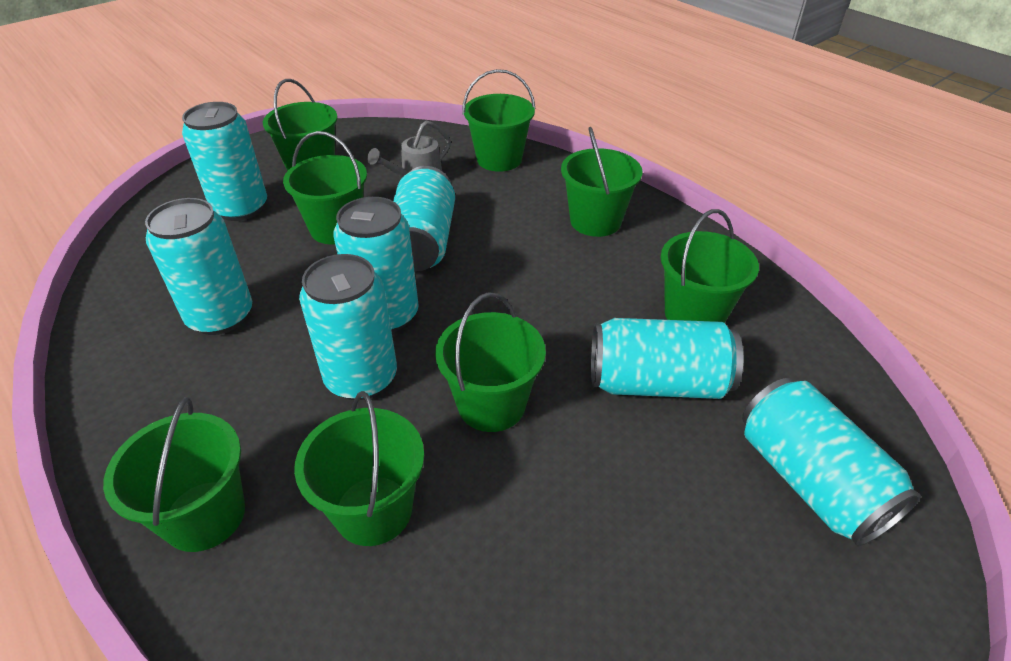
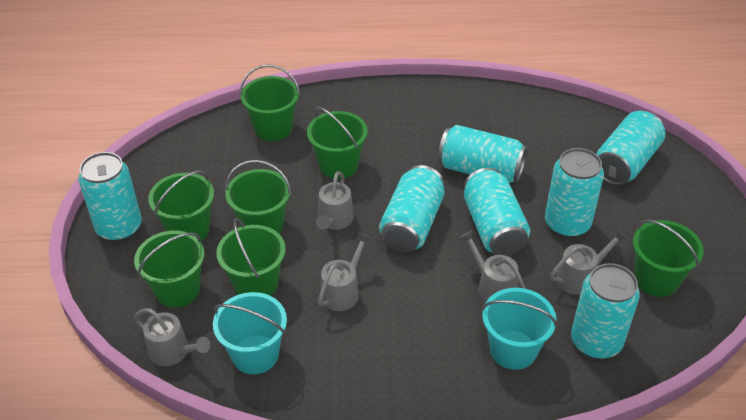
green bucket: [103,397,245,552] [263,79,337,171] [283,131,367,244] [294,391,424,546] [435,292,546,432] [462,69,535,172] [561,127,643,237] [661,209,759,323] = 8 -> [134,231,204,308] [148,170,214,241] [216,218,286,296] [225,160,291,234] [240,64,300,141] [307,107,368,179] [633,219,704,297] = 7
grey watering can: [367,120,451,178] = 1 -> [134,308,210,366] [316,171,354,230] [318,232,371,311] [460,230,526,302] [550,228,627,295] = 5
turquoise bucket: none = 0 -> [213,292,287,374] [482,288,557,370] = 2

